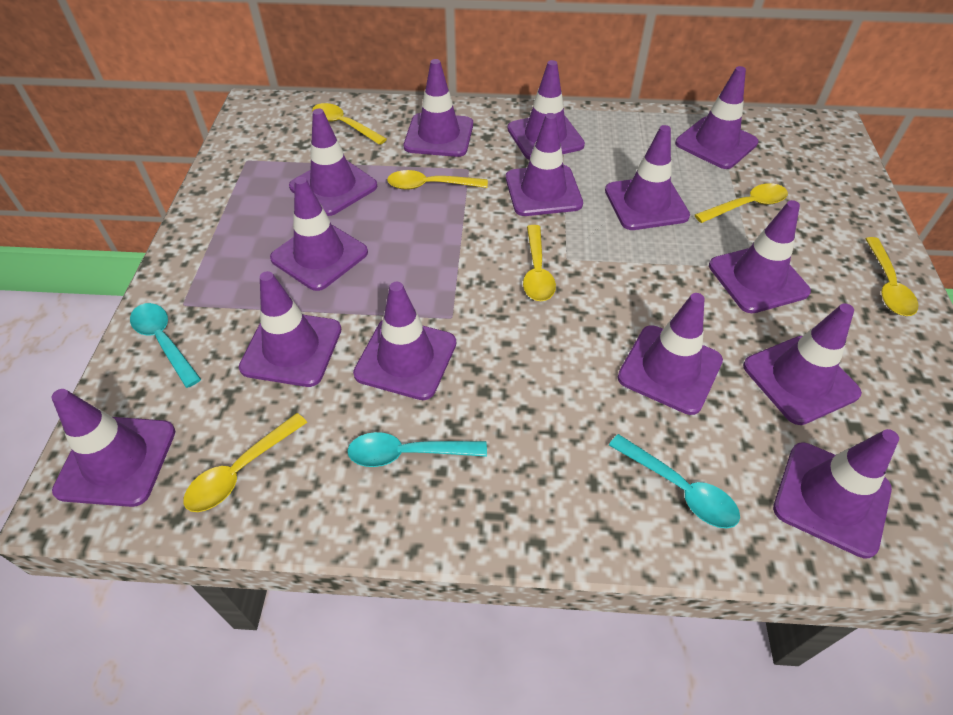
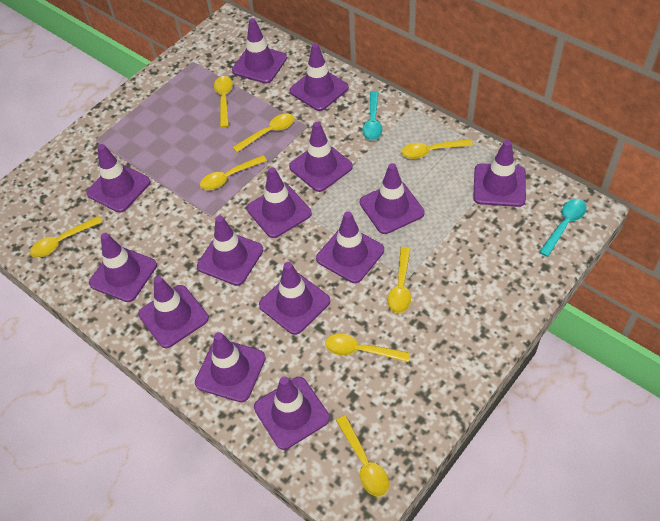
turquoise spoon: [130,303,201,388] [347,432,487,467] [609,434,740,529] = 3 -> [362,91,382,140] [539,199,587,257] = 2
yellow spoon: [183,413,307,512] [312,103,387,145] [387,170,488,190] [523,225,556,301] [695,183,788,223] [865,237,918,316] = 6 -> [30,216,102,258] [200,155,267,190] [214,76,233,128] [233,114,295,152] [325,334,410,362] [336,416,389,497] [388,247,411,313] [401,139,473,159] = 8

